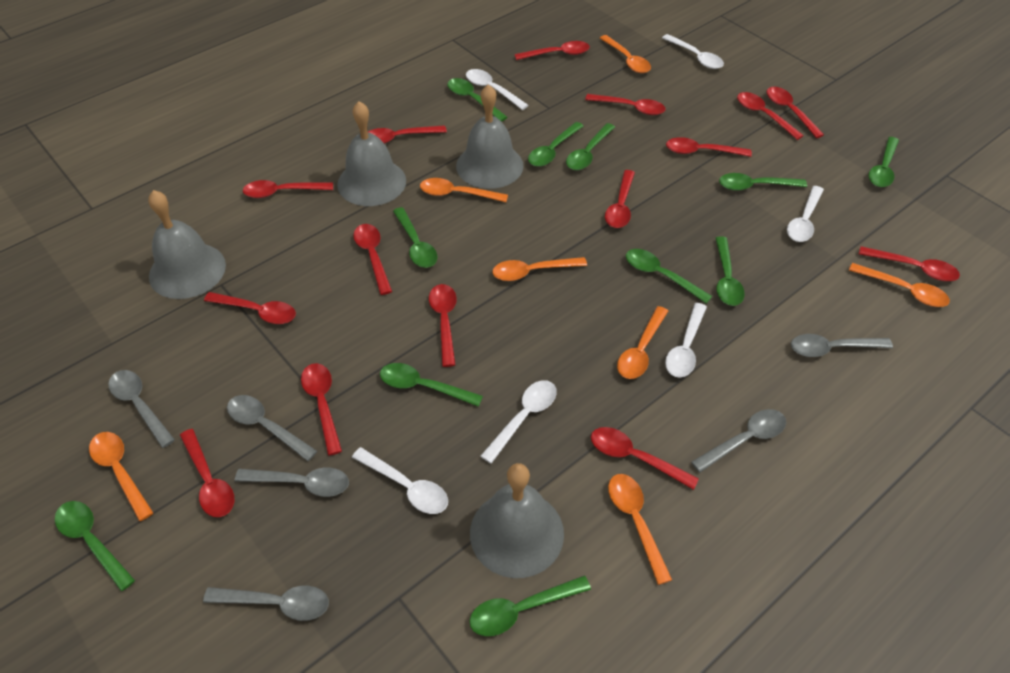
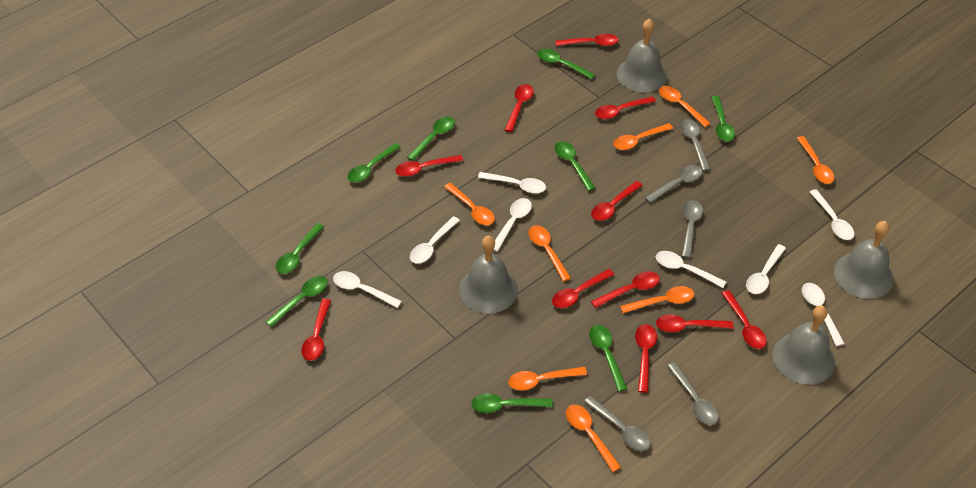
green spoon: [55,501,135,591] [380,363,483,407] [393,207,437,268] [447,78,508,122] [469,575,591,636] [528,122,583,167] [566,123,615,170] [626,249,712,304] [715,236,745,306] [719,173,807,191] [868,137,899,187] = 11 -> [266,276,328,327] [276,223,324,274] [348,143,401,183] [407,116,455,161] [471,393,553,413] [537,49,595,79] [555,141,595,191] [589,325,627,392] [711,96,735,141] = 9
grey spoon: [108,370,175,448] [203,586,329,621] [227,395,317,461] [235,468,349,497] [691,409,786,473] [791,334,893,357] = 6 -> [584,396,650,451] [645,165,702,203] [667,362,719,425] [680,119,711,171] [682,200,703,258] = 5
orange spoon: [89,432,153,521] [420,178,508,202] [492,257,587,281] [600,35,651,73] [608,474,672,585] [617,306,668,379] [849,263,950,307] = 7 -> [444,183,495,225] [508,367,587,391] [528,225,571,282] [566,405,621,472] [613,123,673,150] [620,286,694,313] [659,86,711,127] [797,136,834,184] = 8
red spoon: [180,429,234,517] [204,292,296,324] [243,180,333,198] [301,363,342,456] [353,224,392,295] [368,125,447,144] [429,284,457,367] [514,41,590,60] [585,94,665,115] [591,427,699,490] [605,170,635,228] [666,137,752,157] [737,92,804,140] [767,87,824,138] [859,246,960,281] = 15 -> [301,299,331,361] [395,155,463,177] [505,84,534,132] [552,269,615,308] [555,34,619,46] [591,181,643,221] [591,271,660,308] [595,96,656,119] [635,324,657,393] [656,314,734,332] [722,290,767,349] = 11
white spoon: [352,447,448,514] [466,69,529,110] [481,380,557,464] [662,34,724,69] [665,303,707,377] [787,186,824,242] = 6 -> [333,271,402,308] [410,216,460,263] [478,172,546,194] [493,198,532,252] [656,251,726,288] [746,244,786,294] [802,283,845,346] [810,189,854,240] = 8

